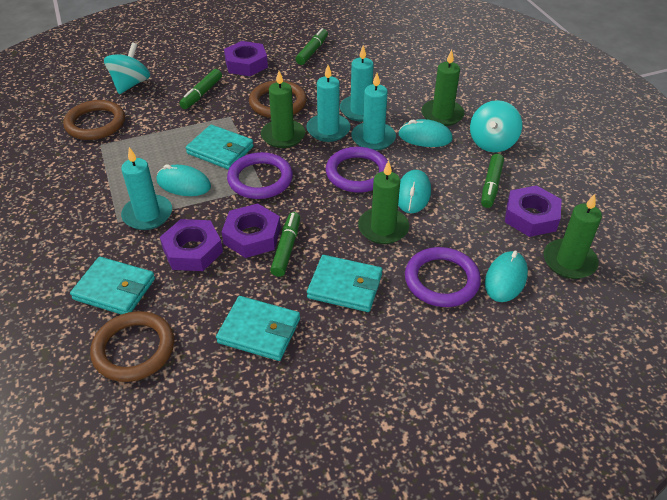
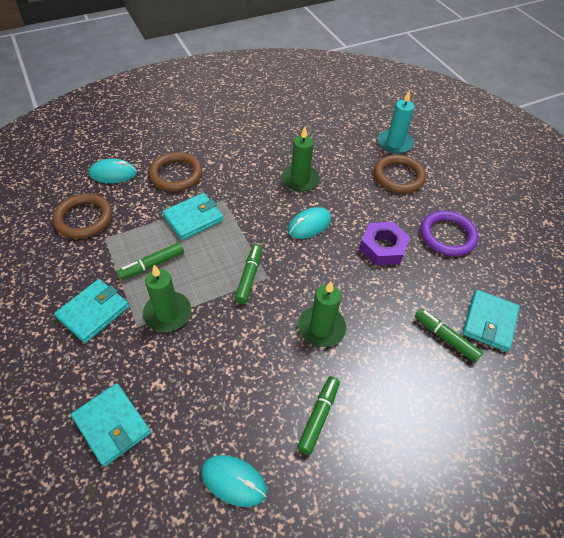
green candle: [261,71,305,148] [358,160,409,244] [421,49,465,126] [544,194,602,279] = 4 -> [143,265,191,332] [281,127,320,192] [298,281,346,347] = 3
purple nut: [160,219,223,271] [222,203,281,258] [224,41,268,76] [505,185,562,237] = 4 -> [359,222,410,265] = 1
purple ring: [227,152,293,199] [326,147,388,193] [405,247,481,307] = 3 -> [420,211,478,256] = 1
turquoise candle: [121,147,172,230] [306,65,350,142] [340,45,374,122] [351,73,396,151] = 4 -> [378,90,415,154] = 1
turquoise mouse: [157,165,211,196] [398,170,431,213] [399,119,453,147] [485,251,528,302] = 4 -> [89,159,137,183] [201,455,267,507] [288,207,331,239] = 3
turquoise spinning top: [104,42,150,94] [470,100,522,152] = 2 -> none = 0

